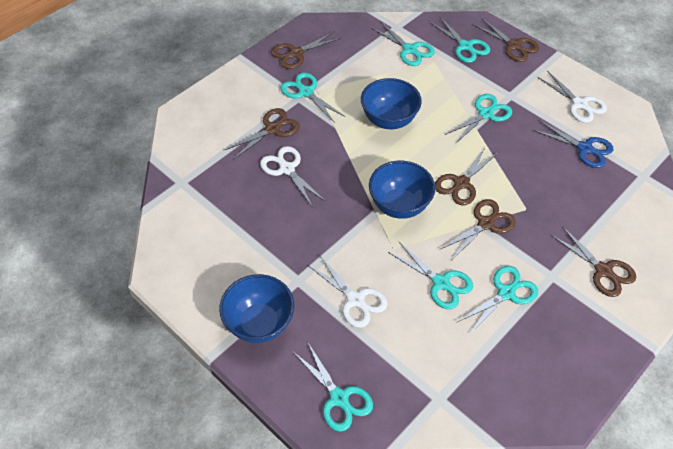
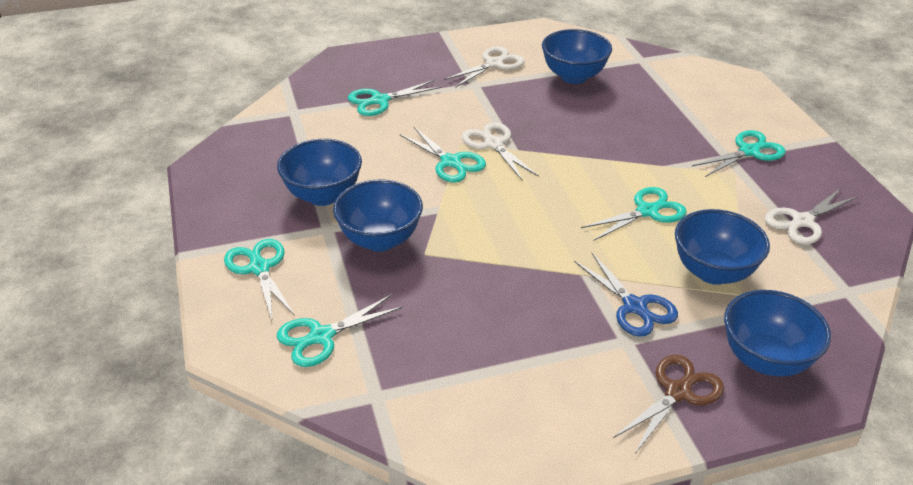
blue bowl: [219,274,294,343] [361,78,422,129] [369,161,435,219] = 3 -> [277,139,362,206] [333,180,423,251] [542,29,612,84] [675,209,770,285] [724,290,831,377] = 5
brown scissors: [225,108,300,160] [271,32,341,69] [435,146,498,206] [439,199,516,259] [473,18,539,62] [551,226,636,297] = 6 -> [613,355,724,454] = 1
turquoise scissors: [280,72,346,123] [293,341,373,432] [371,21,435,66] [388,242,473,309] [430,16,490,63] [445,94,512,143] [457,266,538,335] = 7 -> [224,239,295,320] [277,294,403,367] [348,80,442,116] [399,127,486,183] [581,187,687,241] [692,130,785,177] = 6

